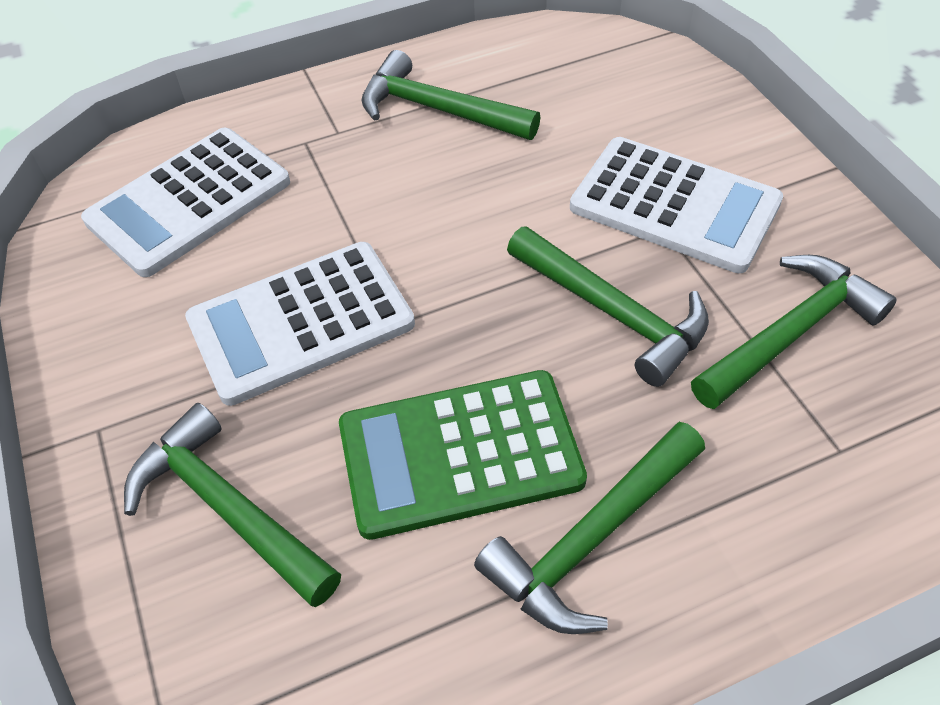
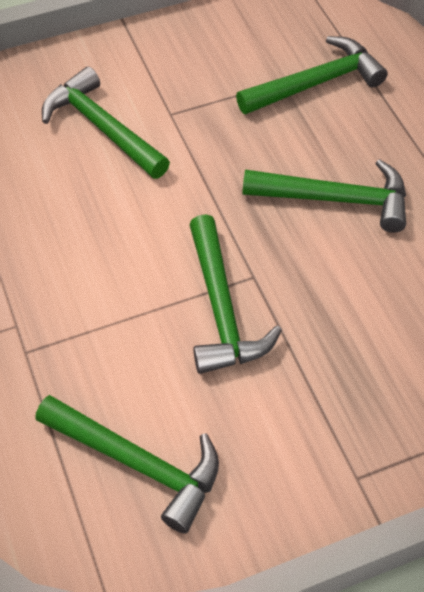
green calculator: [339,370,587,540] = 1 -> none = 0
white calculator: [81,128,290,277] [185,242,415,406] [570,137,783,273] = 3 -> none = 0

